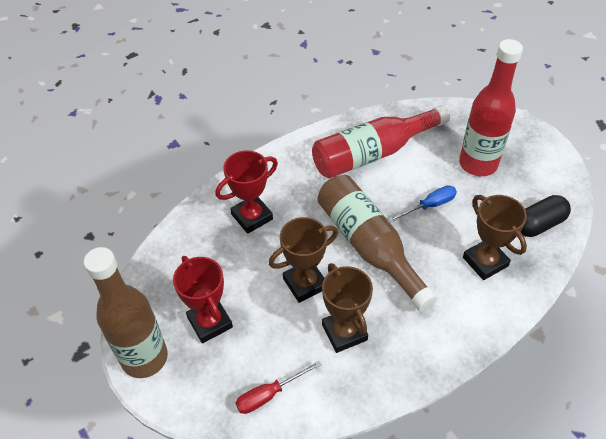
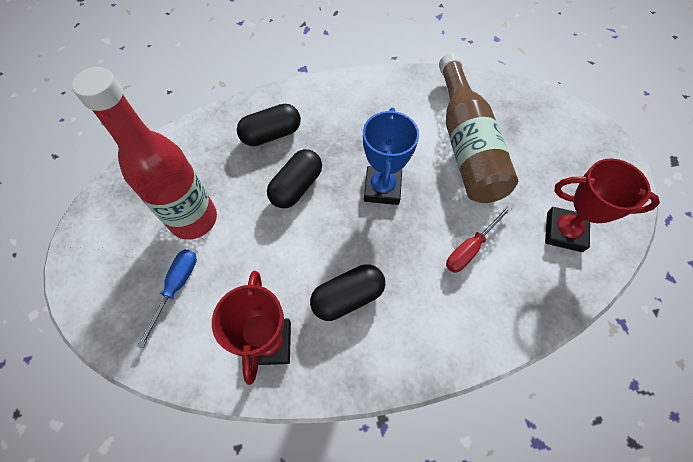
black capsule: [521,195,571,237] = 1 -> [237,104,301,146] [267,149,322,208] [310,264,385,321] = 3
blue trophy: none = 0 -> [363,108,419,205] = 1
brown bottle: [84,247,168,378] [317,175,438,312] = 2 -> [439,53,518,203] = 1
brown trophy: [269,217,338,303] [322,263,373,353] [463,195,527,280] = 3 -> none = 0
red bottle: [312,105,450,178] [459,39,523,176] = 2 -> [72,67,217,240] = 1

